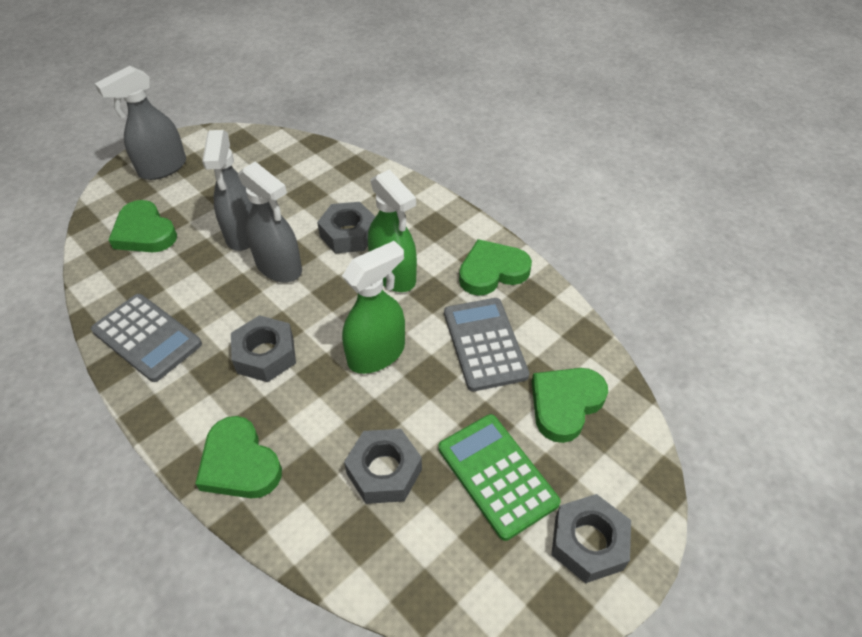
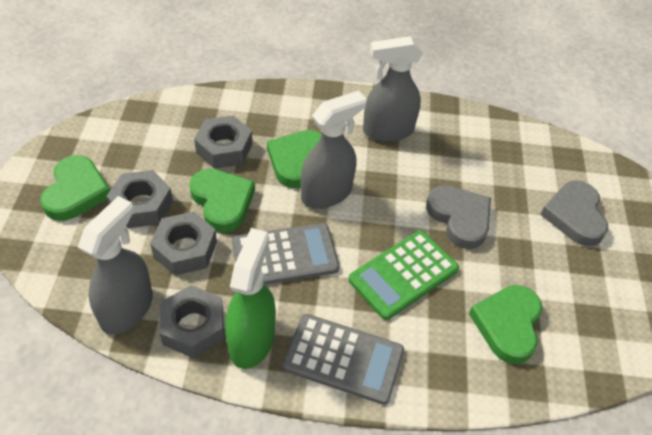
green spray bottle: [342,241,405,374] [368,169,417,292] = 2 -> [225,228,276,369] = 1
grey heart: none = 0 -> [426,185,491,249] [540,180,608,246] = 2

